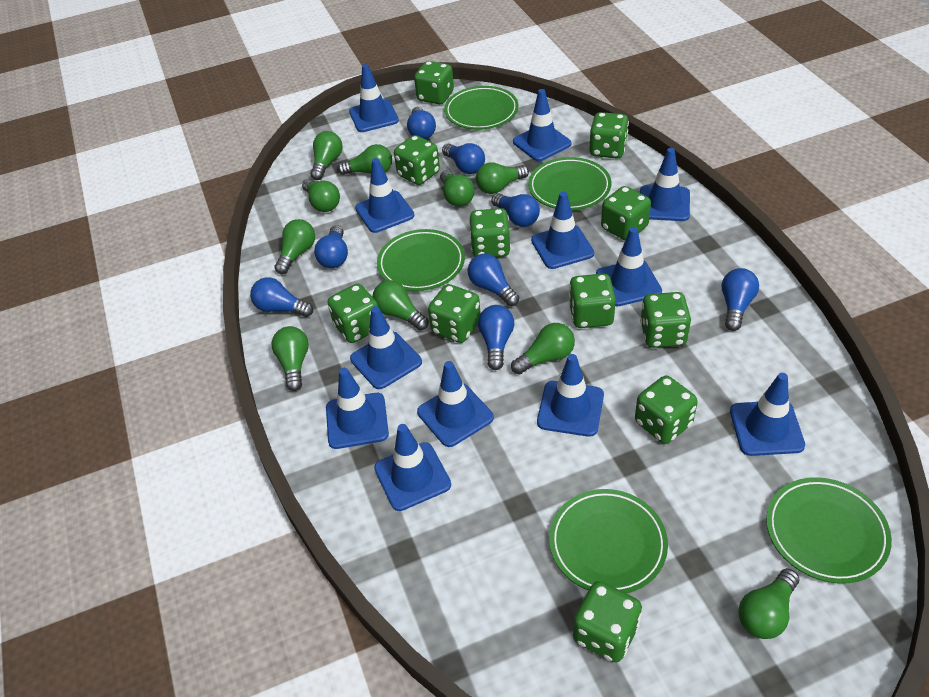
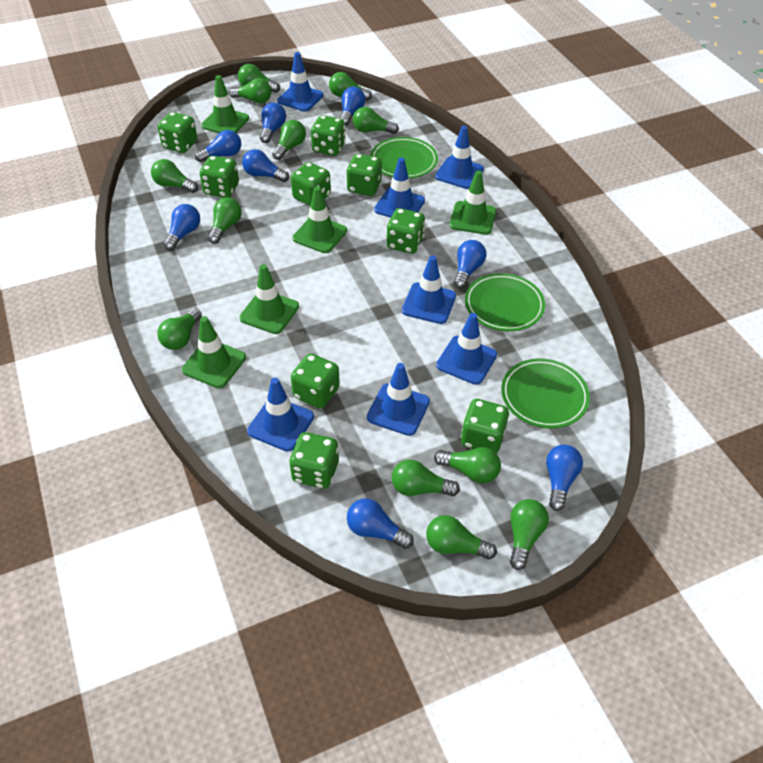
blue traffic cone: [326,368,389,449] [349,64,399,132] [350,306,422,389] [355,158,414,233] [374,424,451,511] [417,361,494,447] [513,89,571,161] [531,192,594,269] [537,354,604,437] [596,227,662,306] [640,148,690,221] [730,373,805,456] = 12 -> [247,378,314,452] [277,52,323,112] [367,363,430,436] [374,158,425,218] [402,255,456,324] [435,126,484,189] [436,313,497,385] = 7
green dice: [328,284,378,343] [394,135,440,185] [414,61,454,104] [428,284,481,343] [469,208,511,257] [569,273,616,328] [573,581,642,662] [589,112,629,158] [601,186,651,240] [635,376,698,444] [640,292,691,348] = 11 -> [158,112,197,153] [200,156,239,198] [289,432,339,489] [291,162,331,206] [291,353,340,409] [311,115,346,156] [346,154,382,196] [387,208,425,254] [461,399,509,454] = 9
green light bulb: [272,326,309,391] [274,219,315,274] [302,179,340,212] [311,131,343,180] [337,144,392,175] [373,280,429,331] [440,170,475,207] [476,162,529,194] [511,323,575,375] [738,568,799,639] = 10 -> [151,159,198,193] [157,308,202,350] [208,197,242,244] [229,78,271,103] [238,64,280,93] [272,120,306,160] [329,72,372,101] [353,107,399,134] [392,459,460,496] [426,515,497,560] [434,447,501,483] [510,499,549,570] = 12
green plate: [377,229,465,291] [444,86,519,130] [528,157,611,210] [549,489,668,593] [766,477,892,584] = 5 -> [370,137,438,178] [465,273,545,331] [501,358,590,428] = 3
green traffic cone: none = 0 -> [182,316,246,388] [201,75,249,133] [239,264,299,334] [293,187,347,253] [449,170,496,235] = 5

